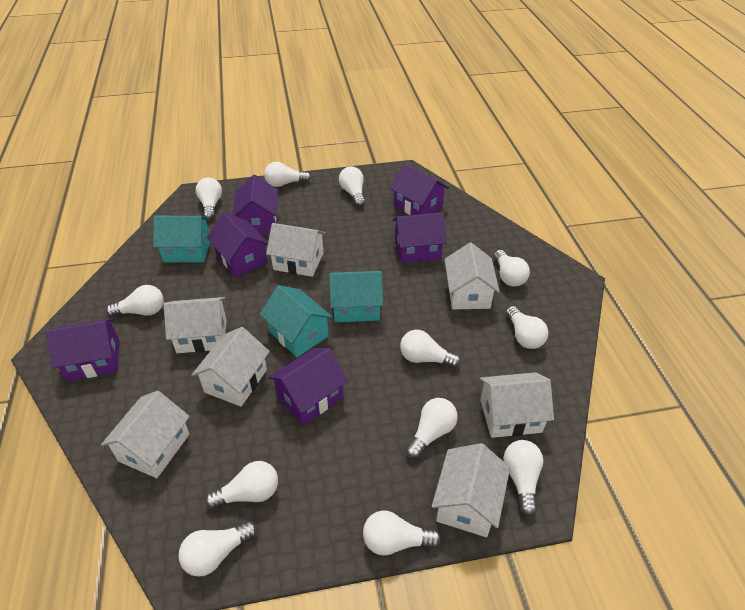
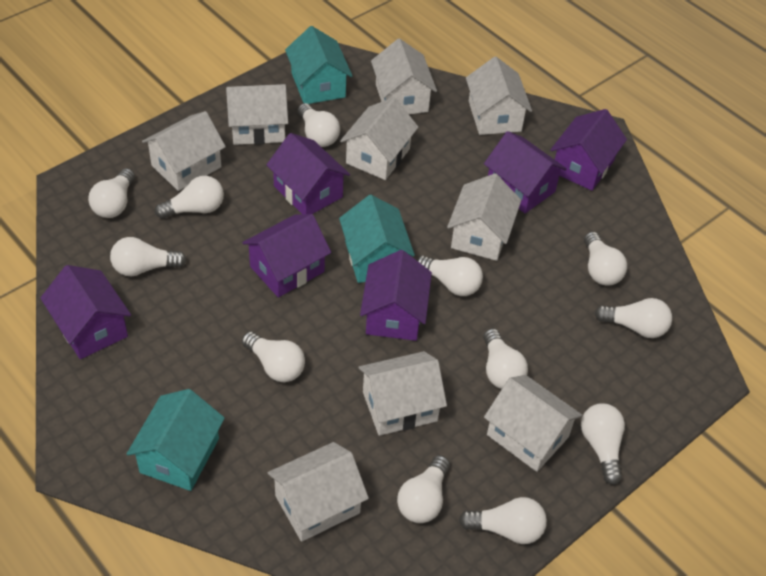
white house: [101,391,190,478] [164,297,227,353] [192,327,270,407] [266,223,326,277] [432,443,510,537] [444,243,500,309] [480,372,554,438] = 7 -> [142,111,226,191] [226,84,288,145] [268,442,369,542] [340,98,418,180] [358,351,447,436] [371,39,437,114] [447,173,521,261] [466,57,532,135] [484,375,583,472] = 9

